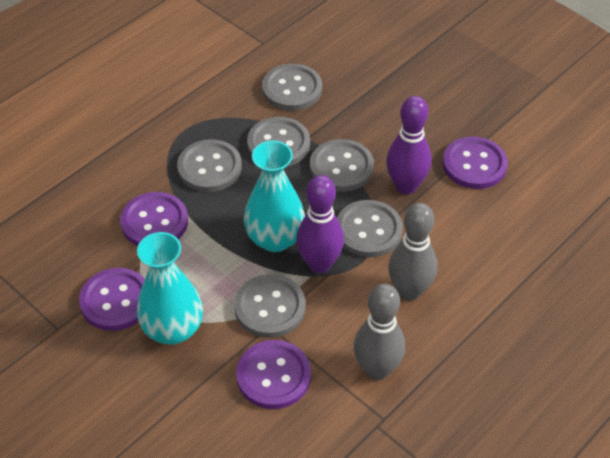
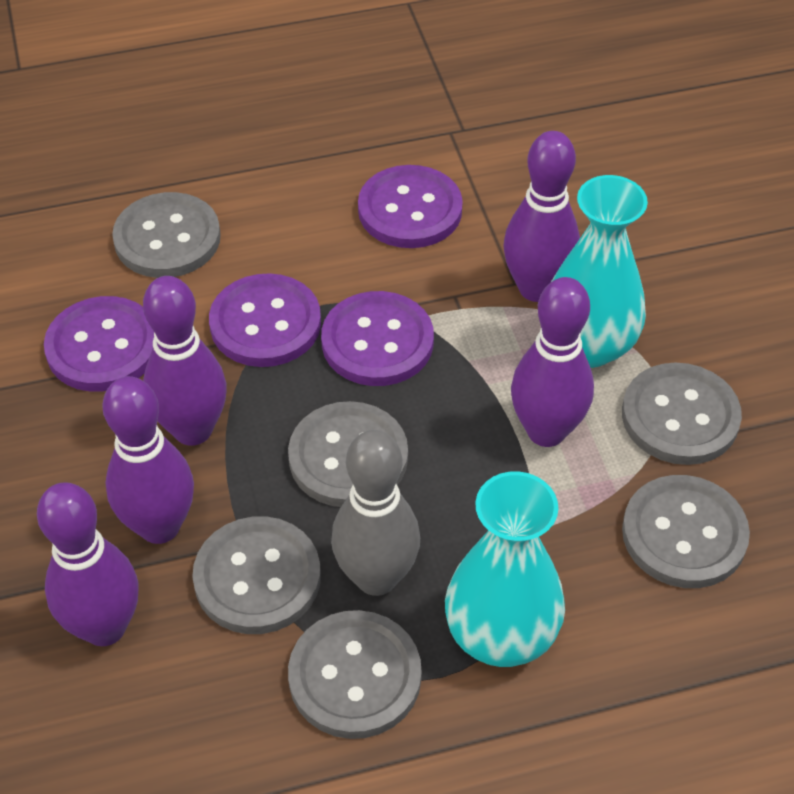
grey bowling pin: [354,284,405,380] [388,203,437,301] = 2 -> [331,430,420,596] = 1
purple bowling pin: [296,175,344,273] [386,96,431,194] = 2 -> [37,482,139,646] [102,376,194,544] [143,276,227,446] [503,131,580,302] [511,277,594,447] = 5

